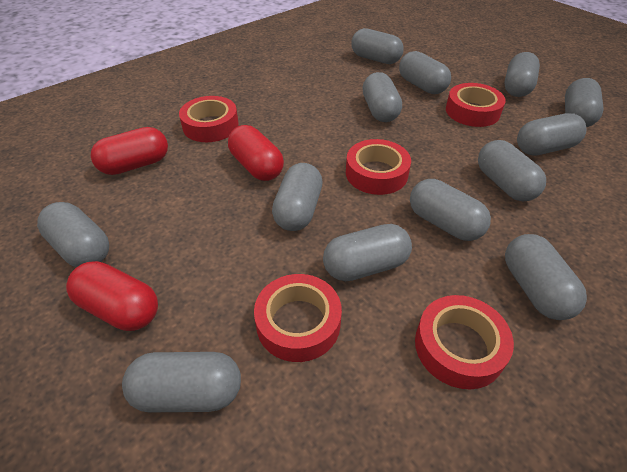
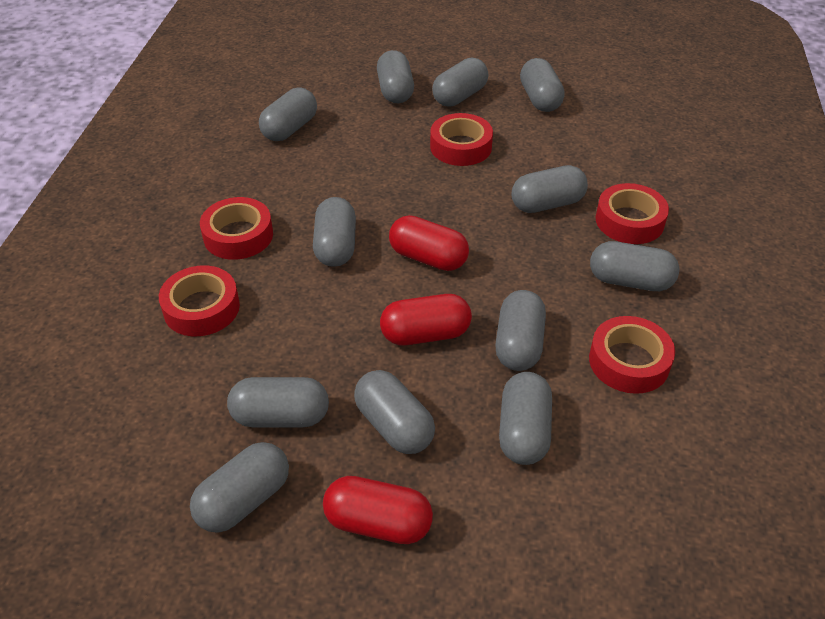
grey capsule: [37,202,109,267] [122,352,241,413] [272,163,323,231] [323,224,412,281] [351,28,404,64] [362,72,402,122] [399,51,451,94] [410,179,491,241] [478,140,546,202] [504,52,540,97] [505,234,587,320] [517,113,587,156] [565,78,604,127] = 13 -> [190,442,289,533] [227,377,329,427] [259,88,317,141] [313,197,356,267] [354,370,435,454] [377,50,414,103] [432,58,488,107] [495,290,546,371] [499,372,552,465] [512,165,588,213] [520,58,565,112] [590,241,679,291] = 12

